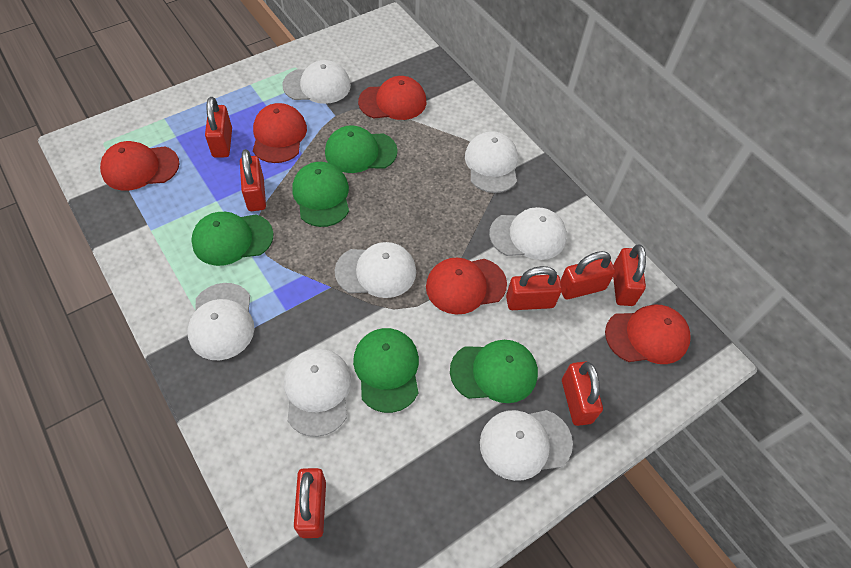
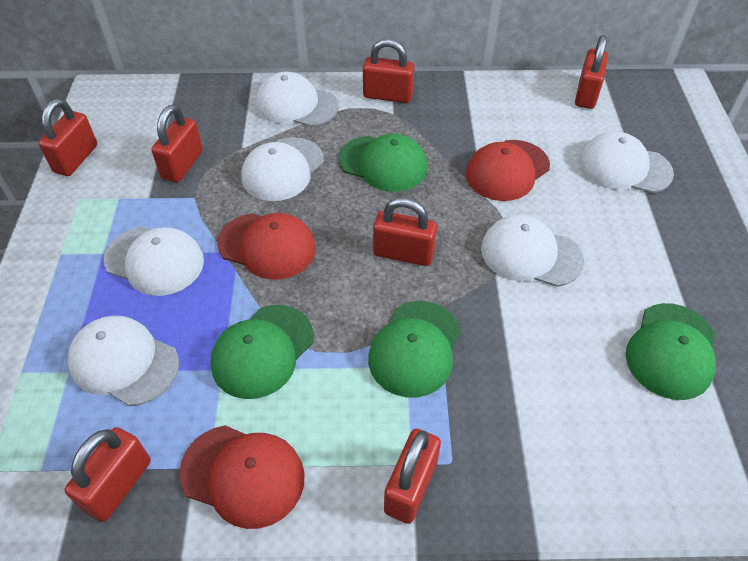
green cap: [191,212,274,266] [292,162,349,227] [325,125,398,173] [353,328,419,413] [450,340,538,403] = 5 -> [210,305,314,399] [339,133,427,192] [368,301,461,397] [626,303,716,400] = 4
red cap: [100,141,180,191] [253,103,307,163] [358,76,426,120] [426,258,507,315] [605,304,691,364] = 5 -> [179,425,305,529] [217,213,316,280] [466,140,550,201] = 3
white cap: [187,283,255,360] [282,60,351,104] [284,349,351,437] [335,242,416,298] [465,131,518,193] [480,410,573,481] [489,207,567,260] = 7 -> [68,315,179,406] [104,227,204,296] [241,137,324,201] [256,72,339,127] [481,215,584,287] [579,132,674,193] = 6

